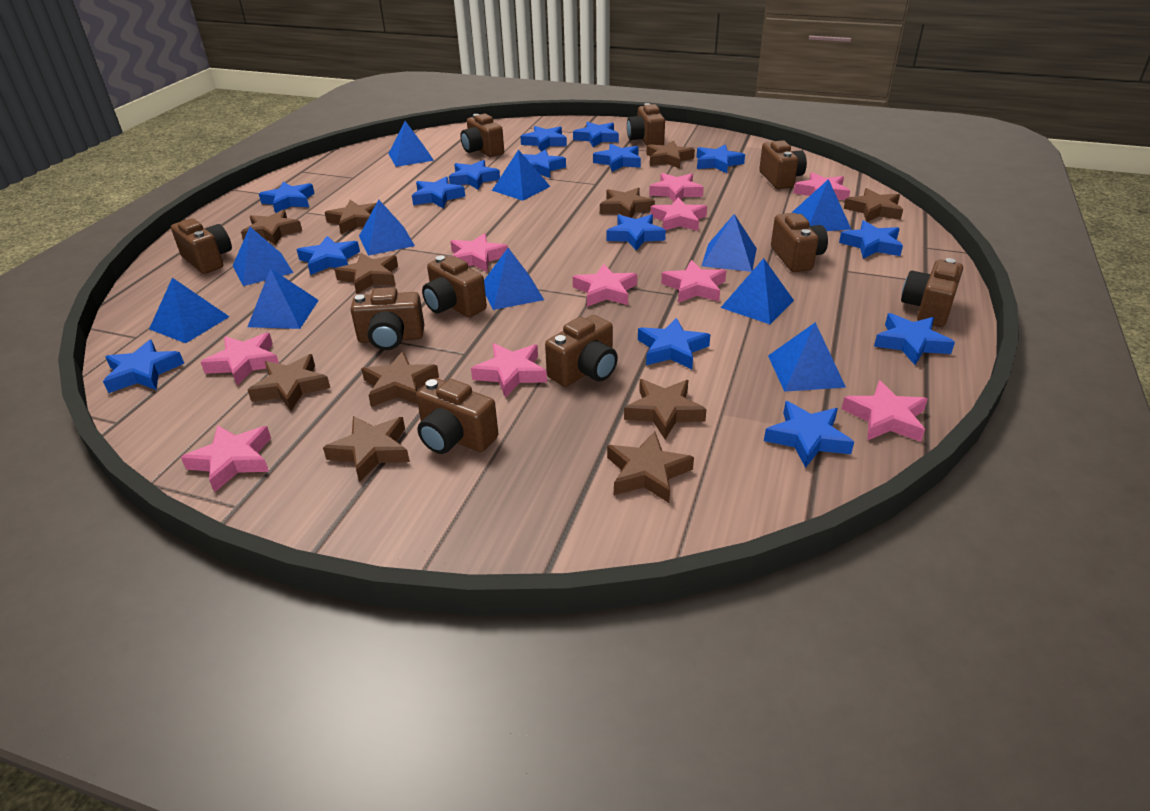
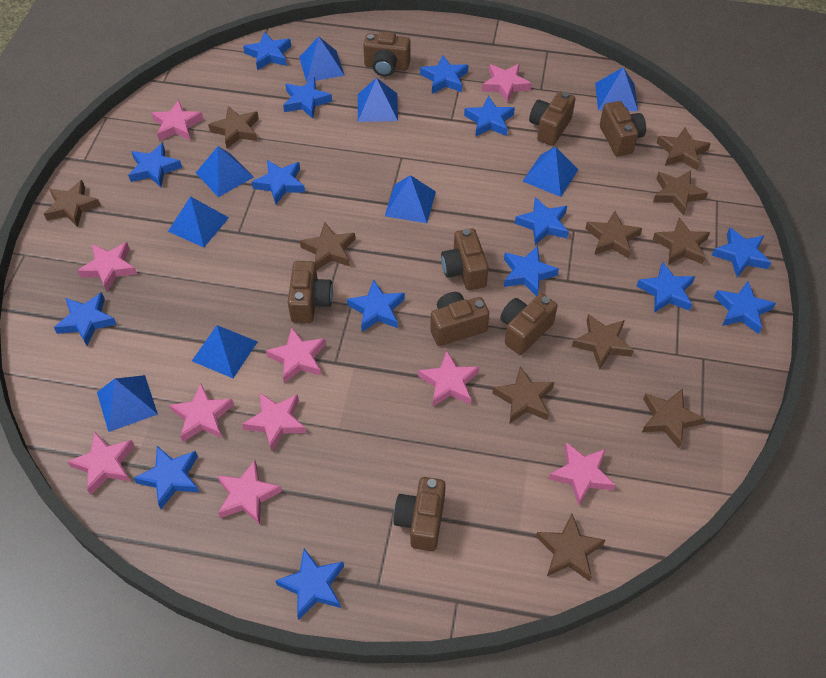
blue pyramid: [149,278,230,343] [233,227,293,286] [248,268,319,329] [359,200,415,256] [388,121,434,167] [484,248,544,310] [492,150,550,201] [702,214,757,272] [721,258,794,324] [768,322,846,392] [791,179,852,231] = 11 -> [97,375,158,432] [168,196,229,247] [192,325,258,378] [196,146,254,197] [299,36,345,82] [358,78,398,122] [385,175,436,223] [522,147,578,197] [595,67,638,111] = 9
brown camera: [171,218,232,274] [350,287,424,350] [416,378,498,454] [422,256,487,317] [460,114,504,157] [545,315,618,387] [627,103,665,146] [759,140,807,189] [771,213,828,272] [901,258,963,327] = 10 -> [288,261,333,323] [363,31,410,76] [393,477,446,551] [430,292,489,346] [441,228,488,290] [500,293,558,355] [529,91,575,146] [600,101,646,157] = 8

